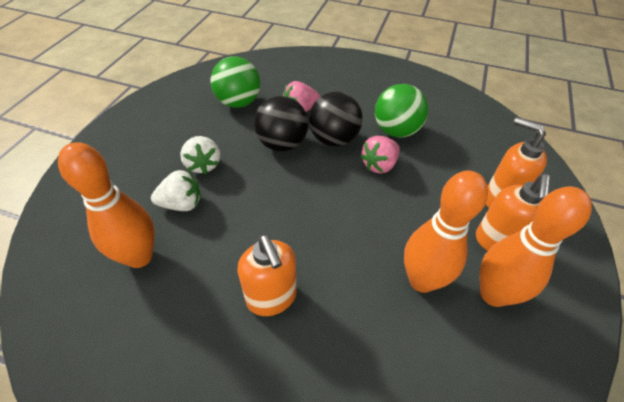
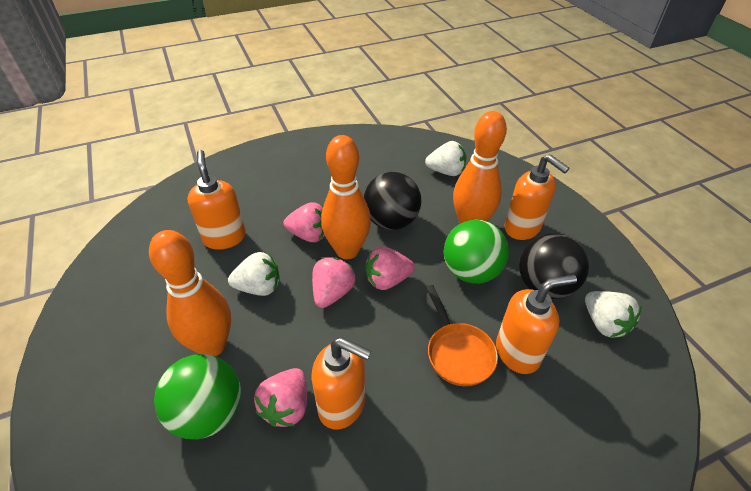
orange pan: none = 0 -> [426,285,498,386] = 1
orange soap dispenser: [237,234,297,316] [476,174,550,251] [486,117,547,208] = 3 -> [187,150,246,250] [312,337,371,429] [496,275,577,374] [505,154,569,240] = 4
pink strawberry: [283,81,320,112] [360,136,400,174] = 2 -> [254,368,307,427] [284,202,325,242] [312,257,355,308] [366,247,415,290] = 4
white strawberry: [151,170,201,211] [180,136,220,174] = 2 -> [228,252,280,296] [425,141,466,176] [585,291,641,337] = 3

